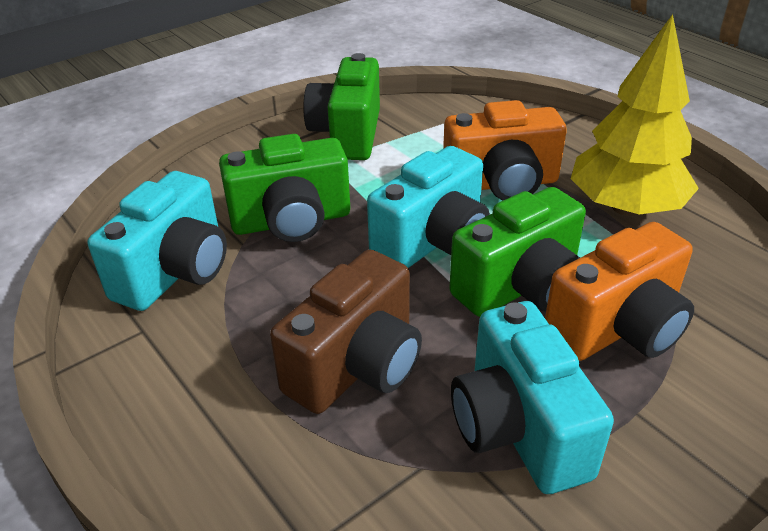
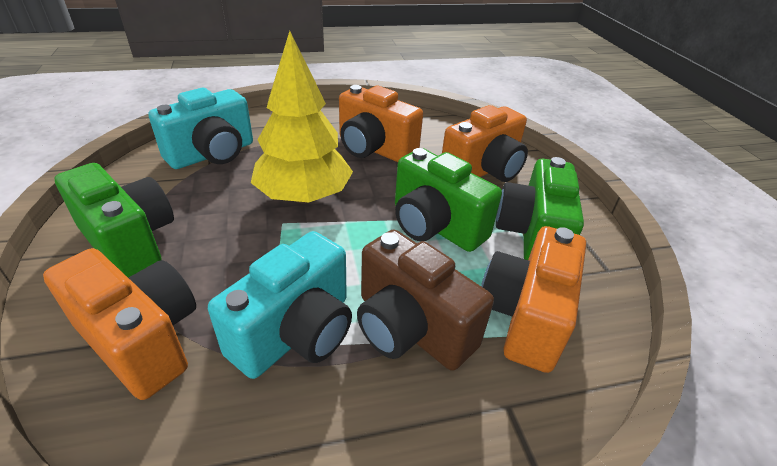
orange camera: [443,100,567,200] [545,222,694,361] = 2 -> [43,248,196,400] [339,85,423,162] [442,105,528,182] [481,226,586,373] = 4
turquoise camera: [87,171,227,311] [367,146,490,268] [451,301,614,494] = 3 -> [148,88,253,169] [208,231,352,379] = 2

